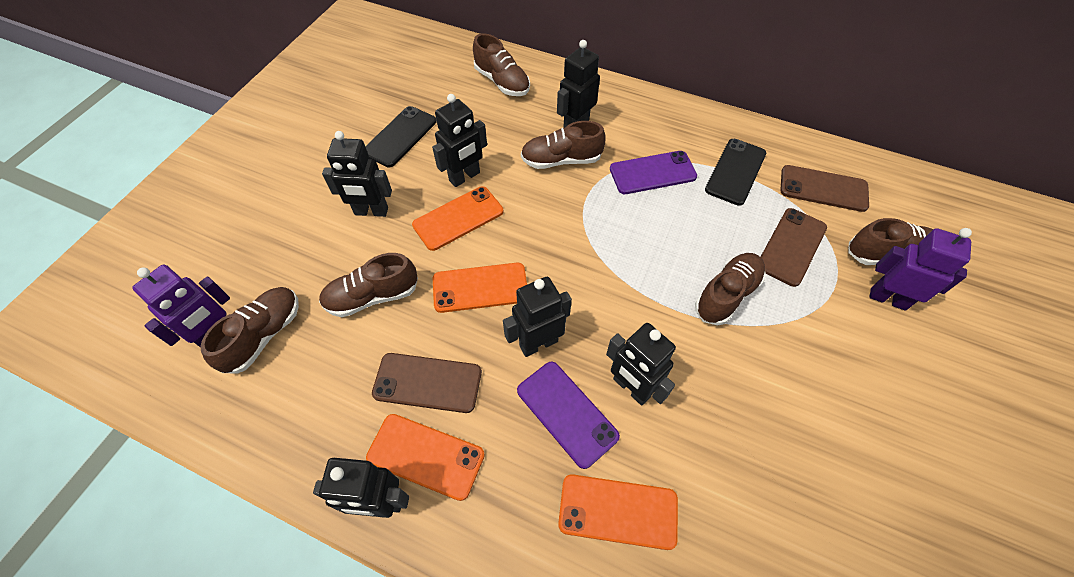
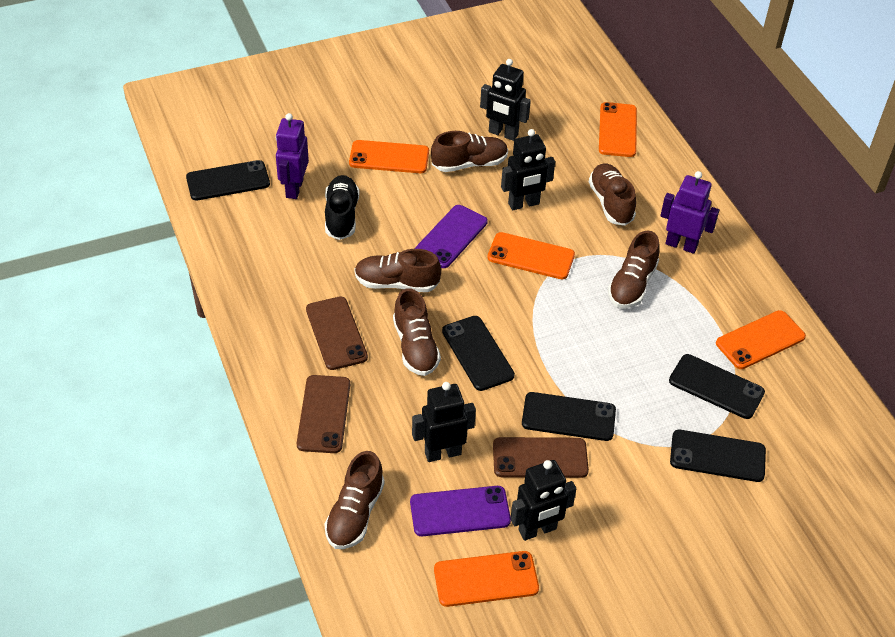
black phone: [365,106,436,167] [705,139,766,206] = 2 -> [186,160,270,201] [442,316,515,391] [522,392,616,441] [669,354,765,419] [670,430,766,482] = 5
black robot: [313,458,409,518] [322,131,392,217] [432,94,487,187] [503,277,572,357] [557,40,600,128] [606,323,676,405] = 6 -> [412,382,476,462] [480,59,531,141] [501,129,555,210] [510,460,576,541] = 4
black shoe: none = 0 -> [325,175,359,240] = 1
orange phone: [366,414,485,501] [412,186,503,251] [433,263,527,313] [558,474,678,550] = 4 -> [349,140,429,173] [434,551,539,607] [487,232,575,279] [599,102,637,157] [716,310,806,369] = 5

